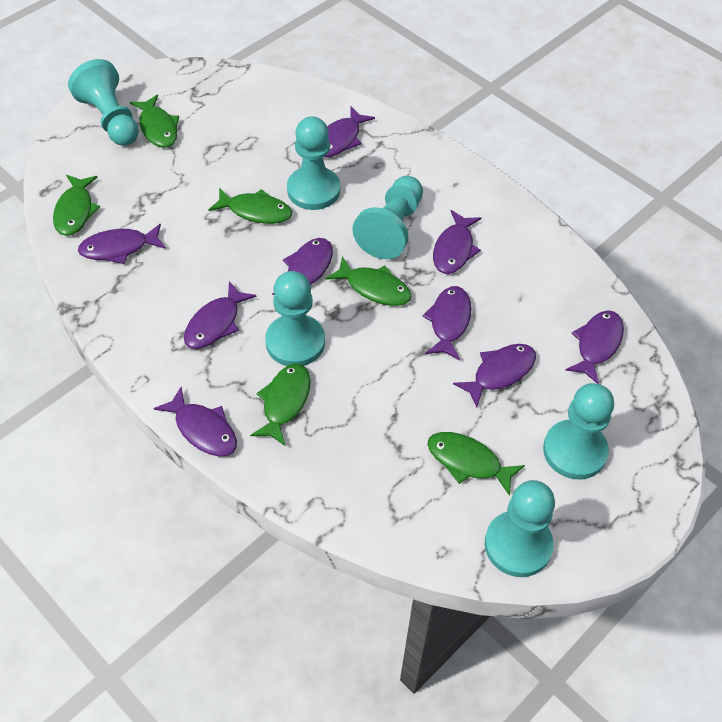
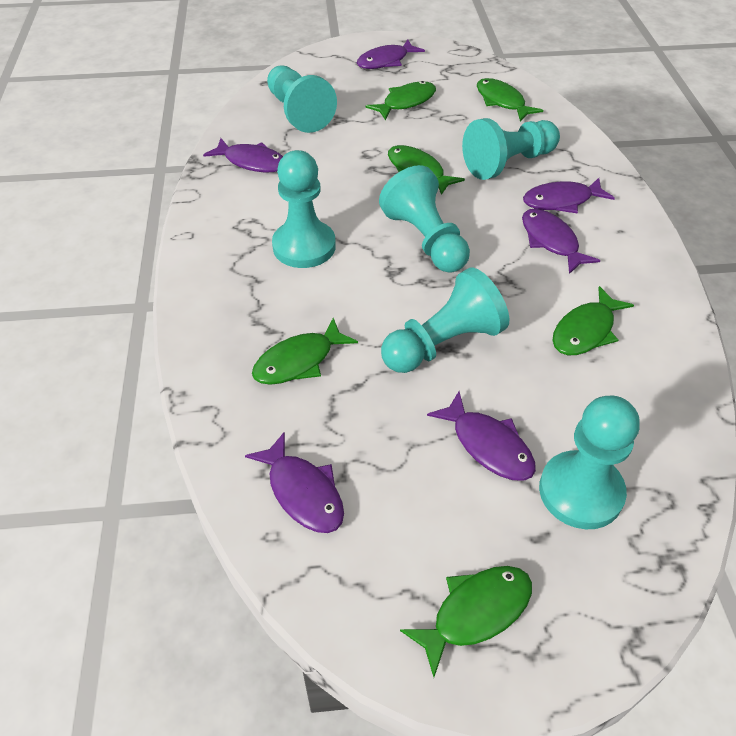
purple fish: [78,224,166,264] [154,387,237,457] [184,281,257,349] [272,238,333,295] [324,107,375,157] [422,286,471,360] [433,210,481,274] [453,344,536,407] [565,310,624,384] = 9 -> [203,138,283,173] [245,432,344,533] [357,39,425,69] [427,392,536,481] [522,208,601,274] [523,178,615,214] = 6

